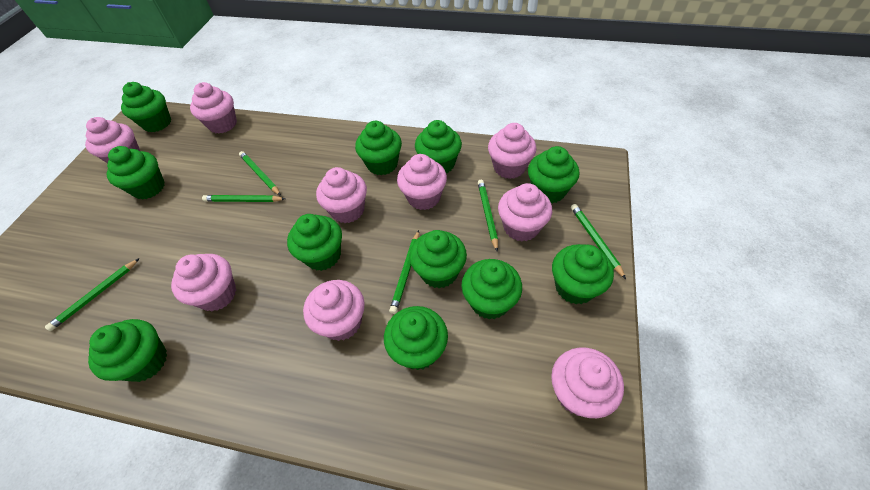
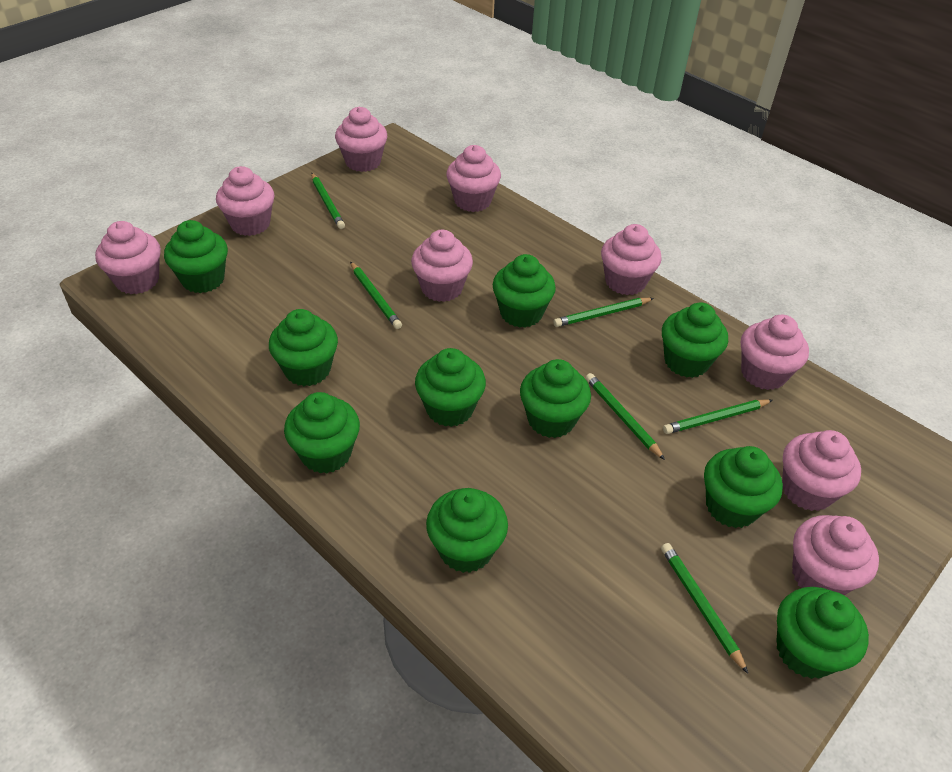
green cupcake: [88,319,167,382] [107,146,165,200] [121,82,171,132] [287,214,342,271] [355,121,402,175] [384,306,448,370] [410,230,467,288] [415,120,462,173] [461,259,522,320] [528,146,579,204] [552,244,614,304] = 11 -> [164,220,228,293] [269,309,338,386] [284,392,360,474] [415,348,486,427] [426,488,508,573] [492,254,556,328] [520,359,591,438] [662,302,728,378] [704,446,783,528] [776,587,869,679] = 10

